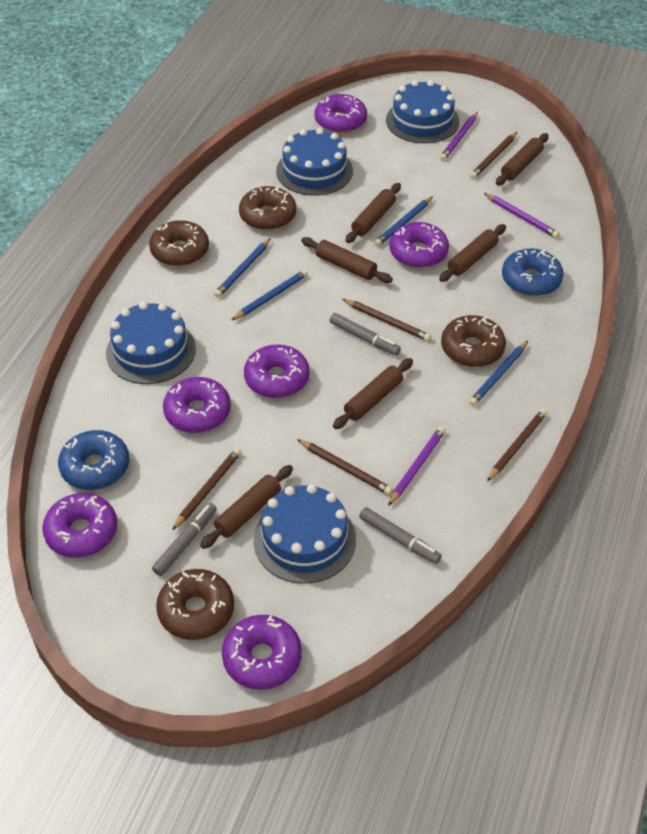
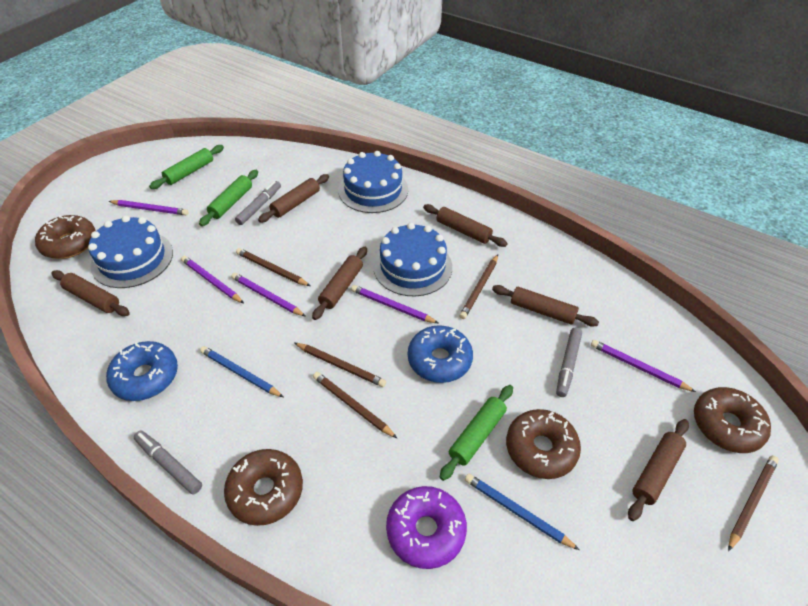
blue cake: [106,302,196,384] [254,484,356,584] [276,128,353,196] [386,80,459,143] = 4 -> [88,215,173,288] [338,151,408,213] [373,223,452,297] = 3
blue pencil: [214,238,271,297] [232,270,308,320] [374,196,433,246] [469,341,528,406] = 4 -> [200,346,283,397] [465,473,579,550] = 2
green rolling pin: none = 0 -> [149,145,224,189] [199,170,258,226] [439,385,513,481] = 3
purple donut: [42,493,117,558] [163,377,231,433] [222,615,302,690] [244,344,310,398] [314,94,367,133] [390,222,449,268] = 6 -> [386,486,467,569] = 1
purple pencil: [388,426,446,506] [440,112,478,160] [484,193,559,238] = 3 -> [108,200,188,215] [181,256,244,303] [231,273,306,317] [351,285,438,323] [591,340,696,392] = 5

